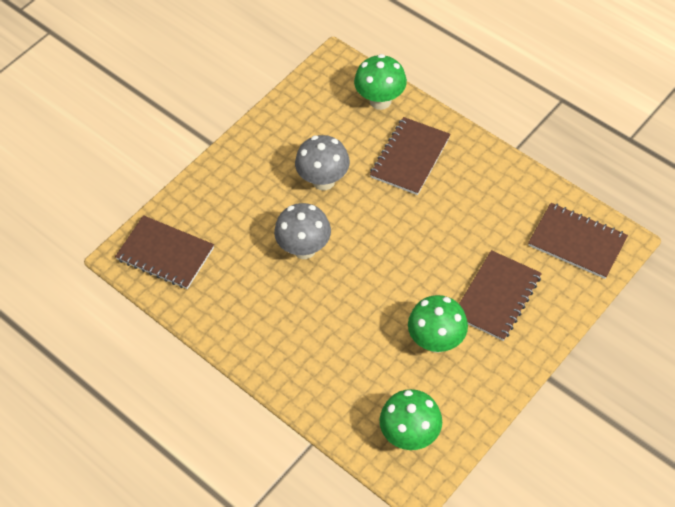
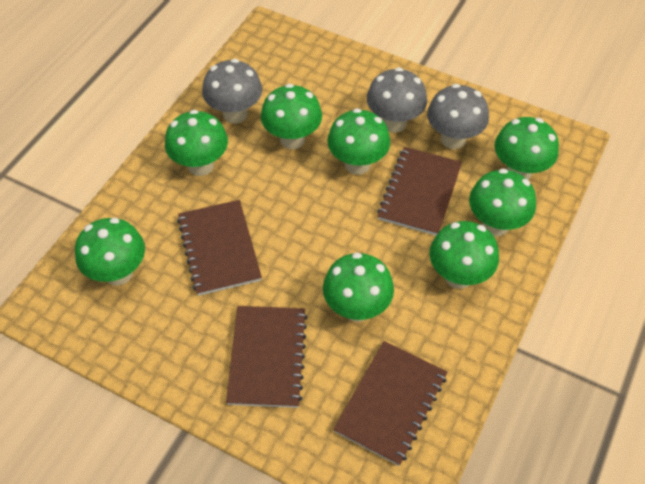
green mushroom: [354,54,407,110] [379,389,442,450] [408,295,468,353] = 3 -> [75,218,145,286] [165,110,228,176] [261,84,322,149] [323,252,394,322] [327,108,390,175] [429,221,499,289] [469,168,536,236] [495,117,559,180] = 8
grey mushroom: [274,203,331,259] [295,135,350,191] = 2 -> [202,59,262,124] [367,67,427,133] [427,84,489,149] = 3

